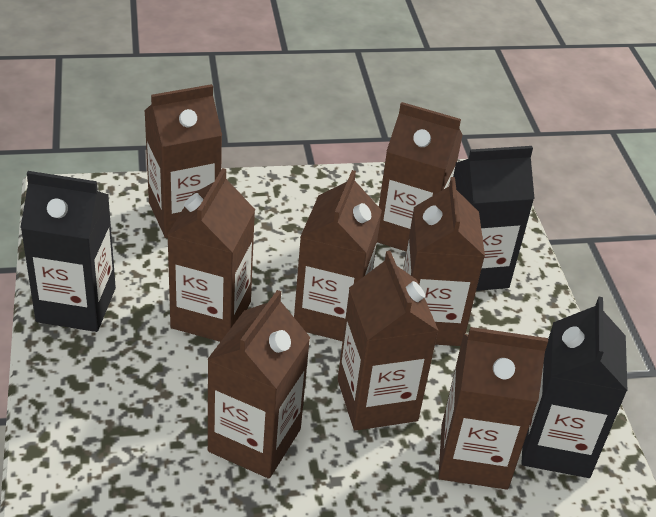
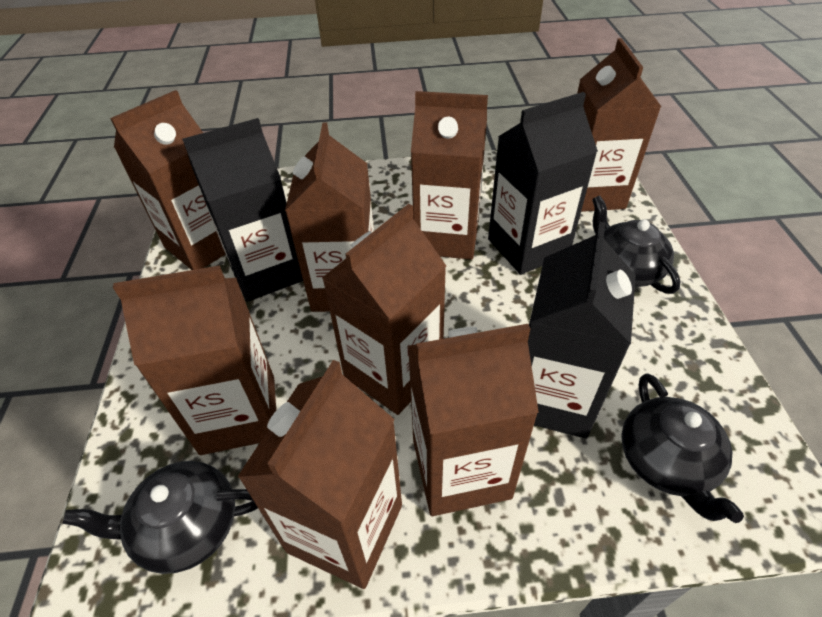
black teapot: none = 0 -> [62,461,258,574] [592,196,680,294] [621,373,744,523] = 3

